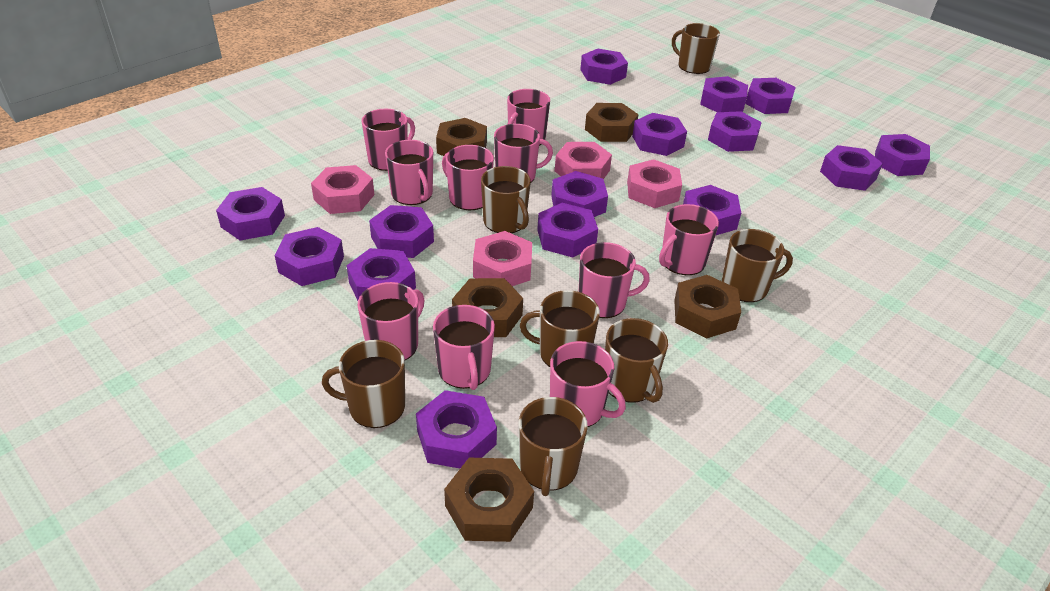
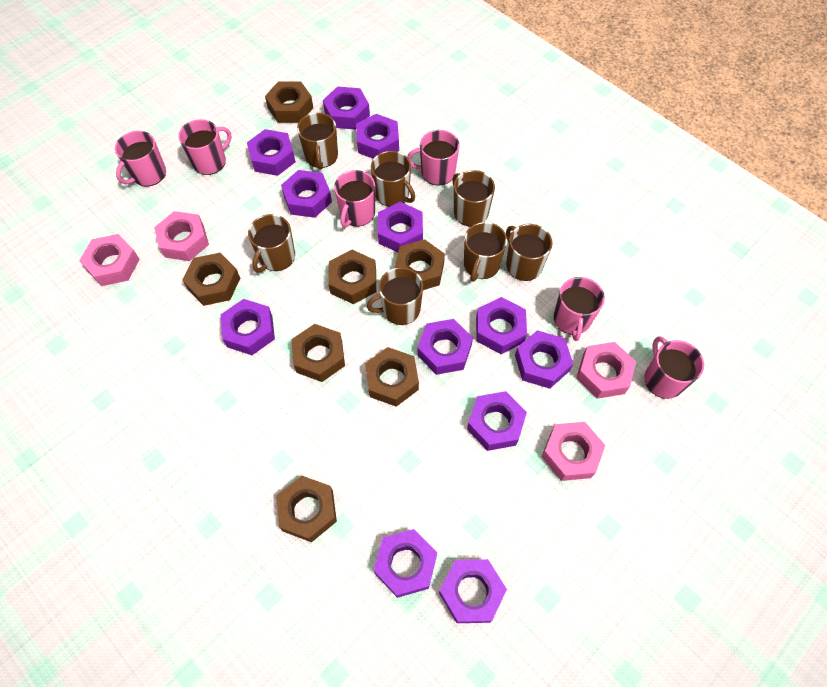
brown nut: [436,118,487,156] [444,458,534,542] [452,278,523,337] [585,103,638,142] [674,275,741,338] = 5 -> [182,253,240,306] [265,81,313,123] [276,476,337,542] [291,324,345,382] [328,250,376,304] [365,347,419,407] [395,239,445,290] = 7
pink mug: [358,282,425,360] [361,109,415,171] [385,140,433,205] [433,305,495,390] [442,145,494,210] [494,124,553,183] [507,89,550,146] [550,341,626,427] [579,242,650,318] [659,204,719,275] = 10 -> [115,131,166,186] [178,119,232,175] [334,170,375,228] [407,130,460,185] [554,277,605,341] [644,336,704,399] = 6
purple nut: [216,187,285,241] [274,227,344,286] [347,248,416,301] [369,205,434,258] [416,390,497,468] [537,203,598,257] [551,171,608,217] [580,49,628,85] [632,113,687,156] [683,185,741,235] [700,76,748,112] [708,111,762,152] [745,78,796,114] [820,145,883,191] [875,134,930,176] = 15 -> [221,299,275,355] [247,129,296,176] [281,170,332,218] [323,86,370,130] [356,114,399,159] [373,529,437,598] [378,202,423,252] [417,319,473,375] [439,559,507,623] [467,391,527,451] [476,297,527,354] [515,330,573,389] = 12

